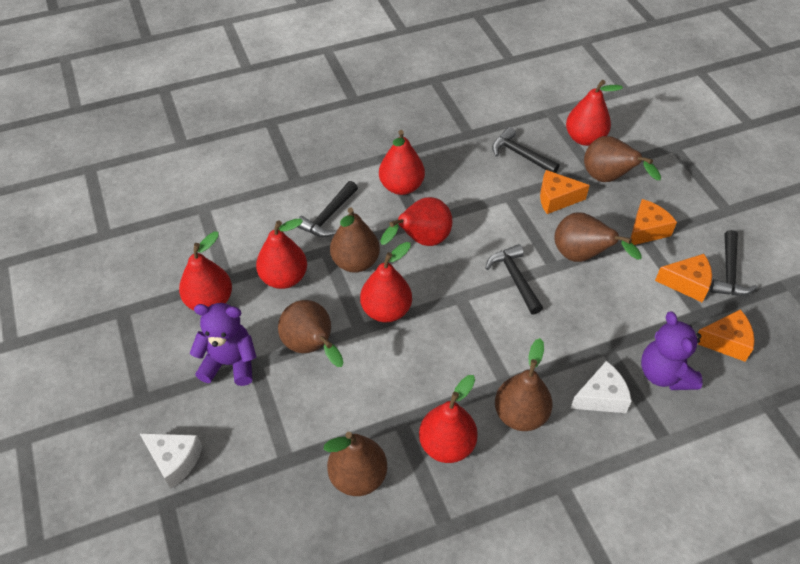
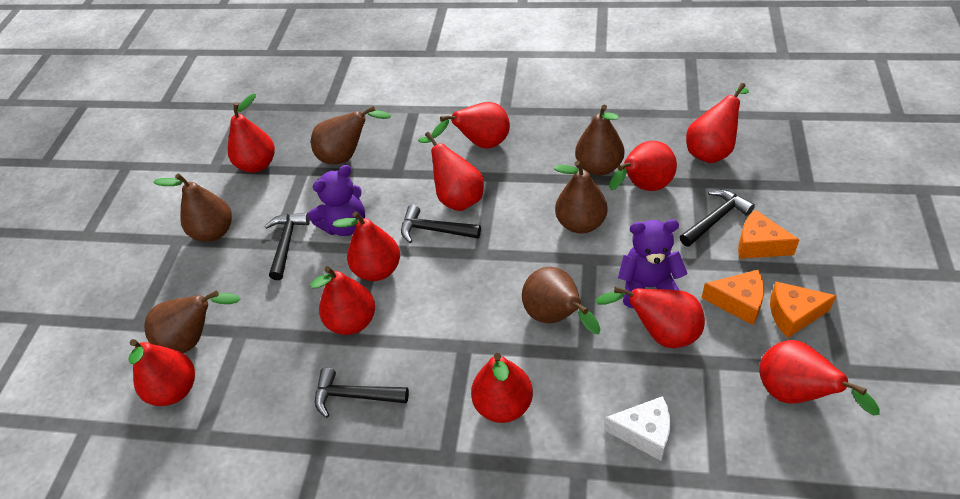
orange cheese: [540,170,590,214] [631,199,677,245] [655,254,712,302] [698,309,755,362] = 4 -> [702,270,764,325] [738,210,799,259] [770,282,837,338] = 3
red pear: [179,231,232,311] [256,219,307,289] [360,242,412,323] [379,130,425,195] [380,197,453,246] [419,375,478,463] [566,80,623,146] = 7 -> [128,339,195,406] [228,94,275,173] [310,266,375,335] [333,211,400,281] [418,132,484,211] [431,102,510,149] [471,353,533,423] [595,286,705,348] [609,141,677,191] [686,83,749,163] [759,340,880,416] = 11
white cheese: [139,433,202,489] [570,361,632,413] = 2 -> [604,396,670,461] = 1

